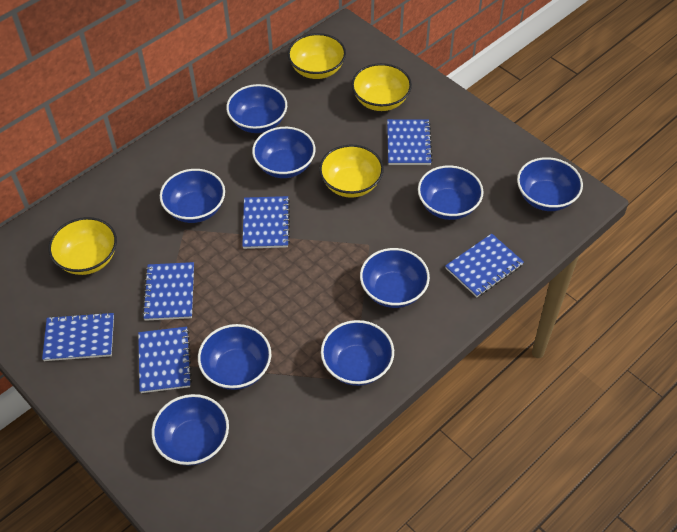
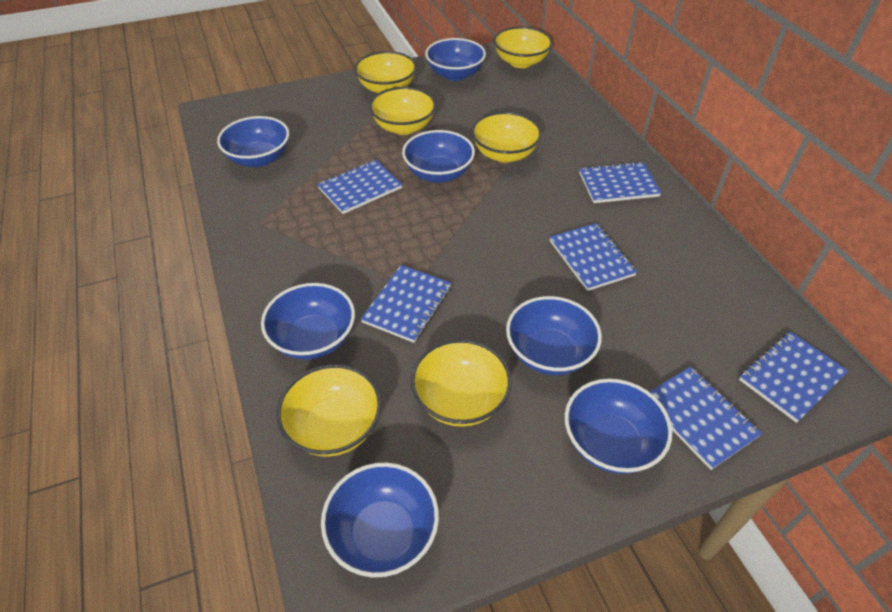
blue bowl: [152,394,229,466] [160,169,225,223] [198,324,271,390] [226,84,287,133] [252,127,315,178] [321,320,394,386] [360,248,430,308] [418,165,484,220] [517,157,583,211] = 9 -> [217,116,289,167] [261,283,355,360] [321,463,439,577] [402,130,475,183] [425,38,486,81] [506,296,602,375] [565,379,672,474] = 7
yellow bowl: [48,217,117,275] [288,33,346,79] [319,145,384,198] [351,63,412,111] = 4 -> [277,364,382,456] [354,51,417,93] [369,87,436,135] [411,339,512,427] [472,112,542,163] [493,27,553,68] = 6

